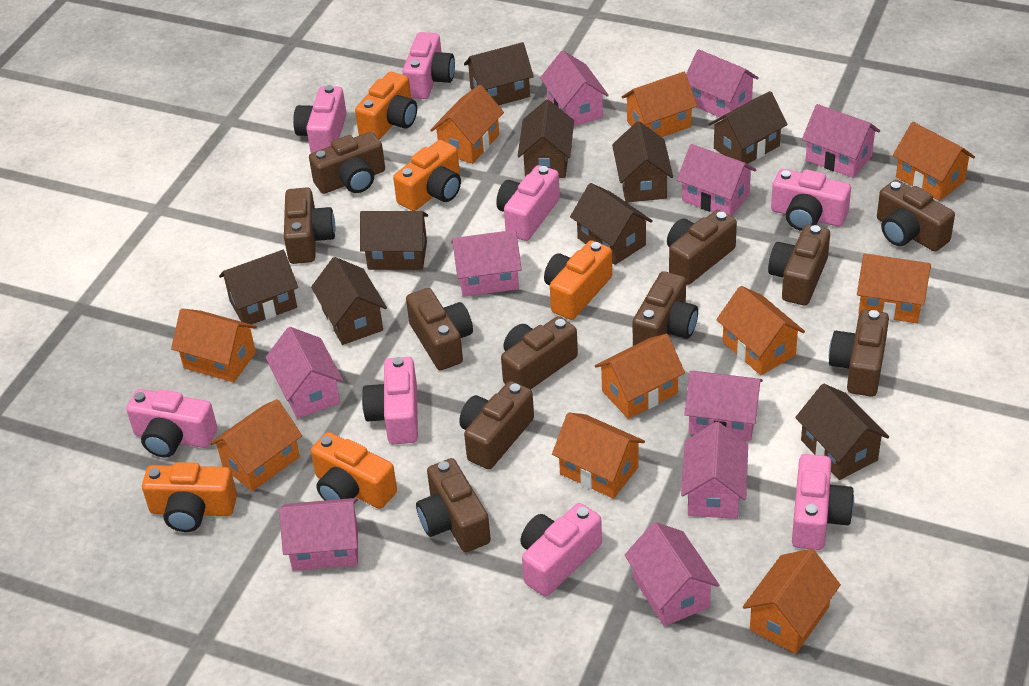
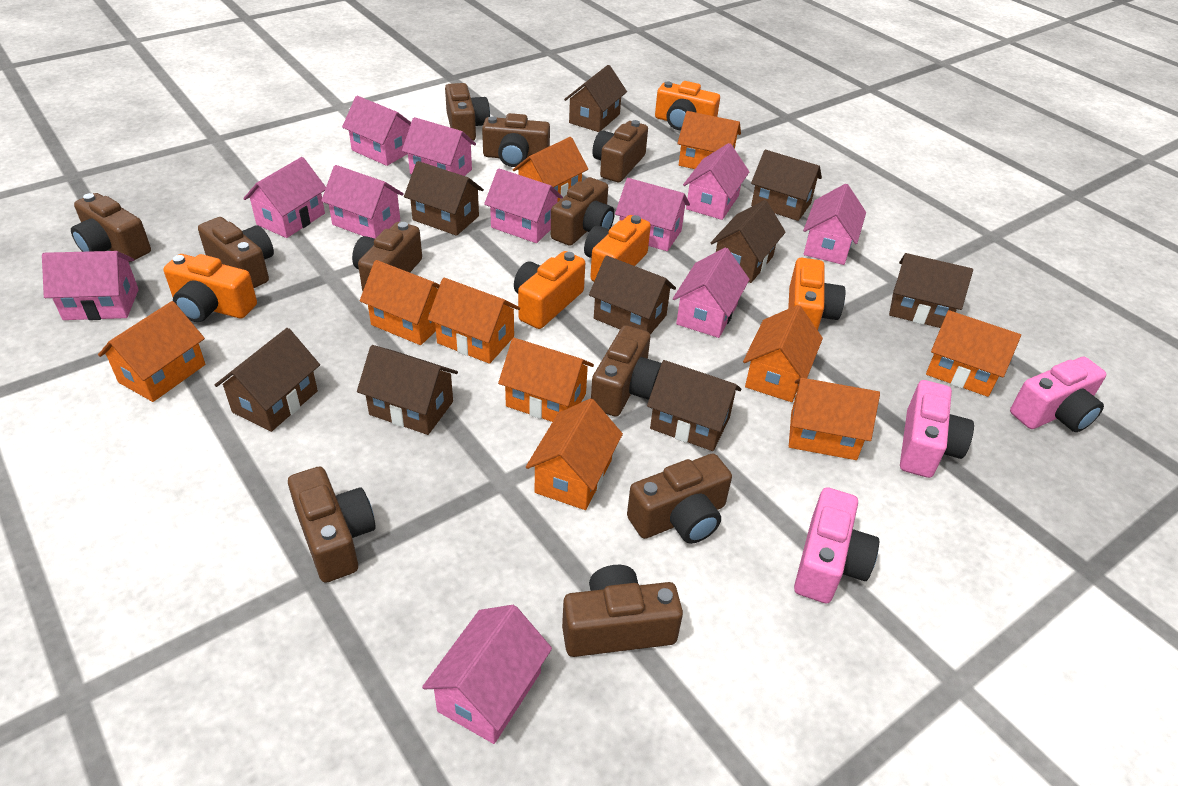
pink camera: [126,389,217,458] [293,85,347,153] [362,357,418,444] [403,32,455,99] [496,165,560,241] [520,503,602,596] [771,169,851,231] [792,454,854,550] = 8 -> [794,487,879,603] [900,380,974,478] [1010,357,1106,432] = 3
pink house: [266,327,343,419] [279,498,358,571] [451,230,522,297] [540,51,609,126] [625,522,719,626] [677,144,756,216] [681,422,748,519] [684,371,763,441] [686,49,759,119] [802,104,880,178] = 10 -> [42,251,139,320] [243,157,326,238] [321,165,404,238] [342,96,411,166] [402,117,476,176] [422,605,552,744] [484,168,563,243] [615,178,690,251] [673,247,750,338] [683,143,749,220] [803,184,866,265] = 11

